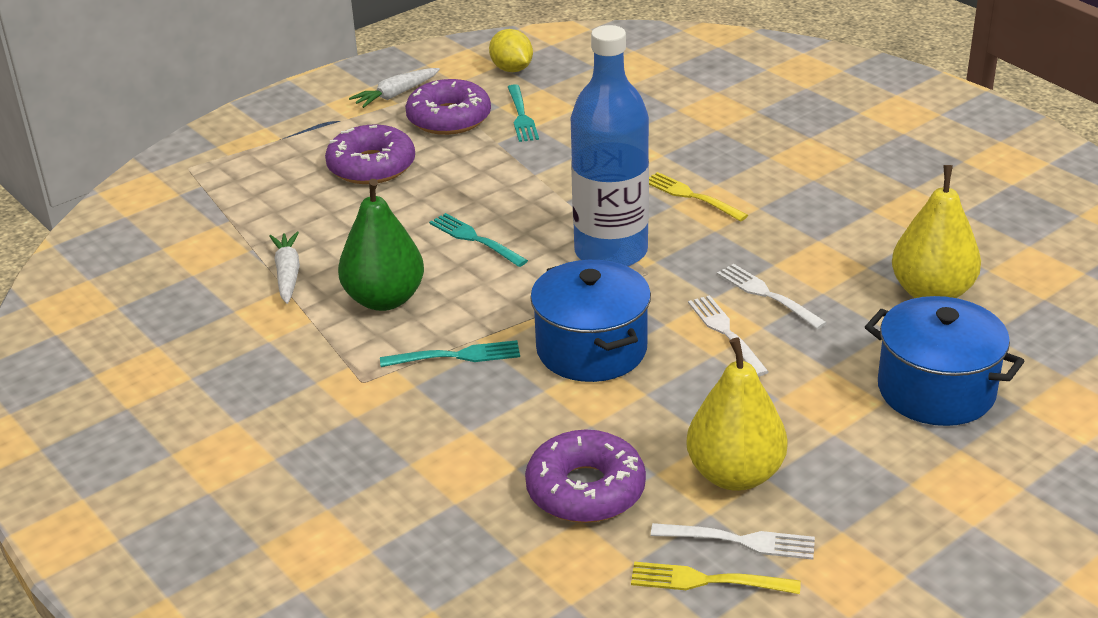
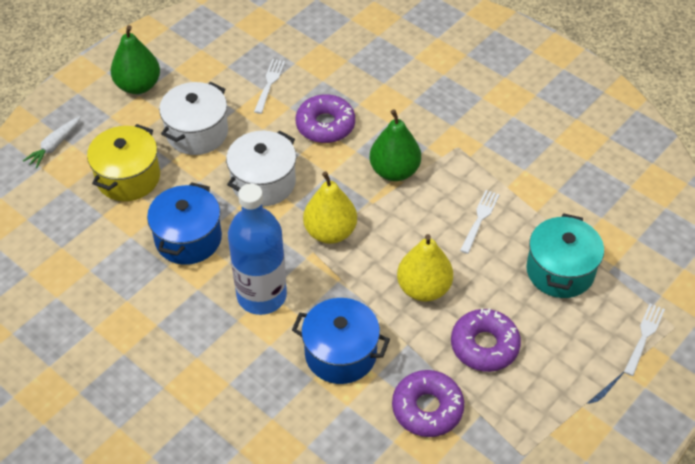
green pear: [338,179,424,311] = 1 -> [111,25,160,94] [369,109,421,181] = 2
turquoise fork: [380,340,520,367] [429,213,528,267] [508,84,539,142] = 3 -> none = 0
turquoise pot: none = 0 -> [526,213,604,298] = 1
white carrot: [269,231,300,304] [349,68,440,108] = 2 -> [23,116,80,168] = 1
white pot: none = 0 -> [159,82,228,155] [226,131,296,207] = 2
yellow fork: [631,562,801,594] [649,172,748,222] = 2 -> none = 0
yellow lemon: [489,29,533,72] = 1 -> none = 0
yellow pot: none = 0 -> [87,124,160,201] = 1

